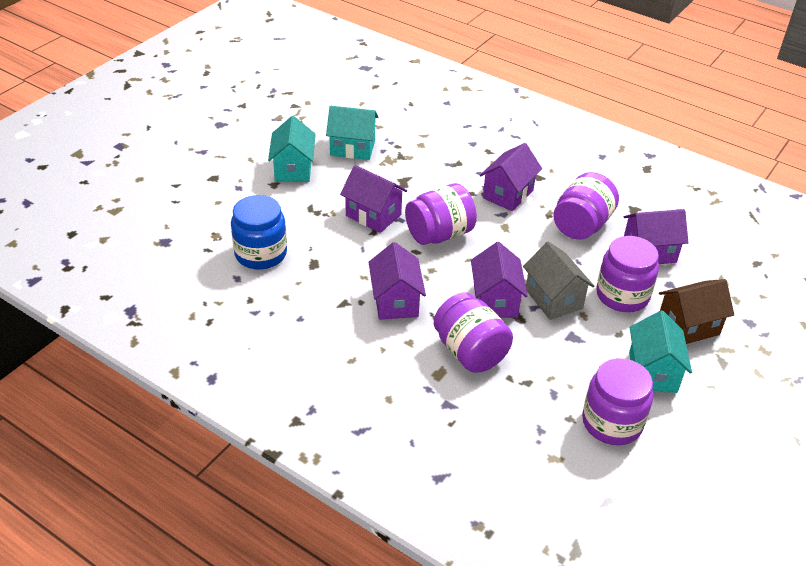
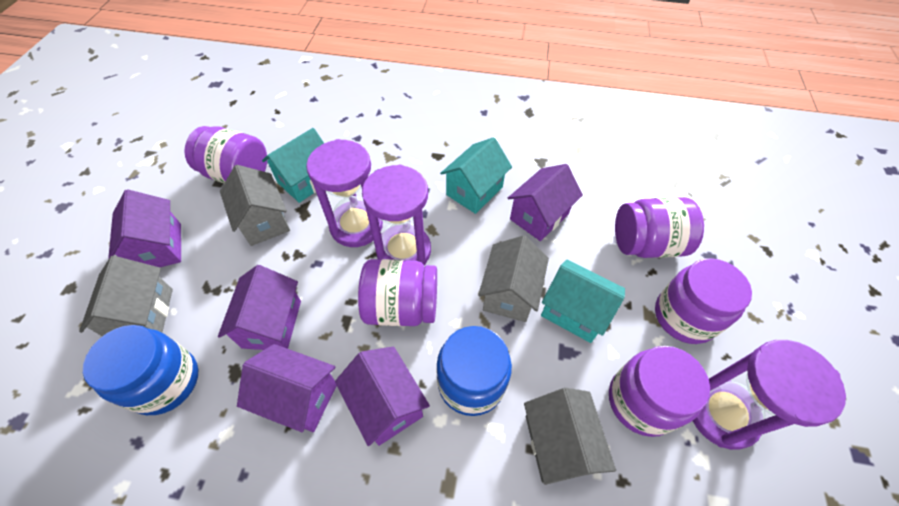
blue jar: [231,195,287,270] = 1 -> [83,325,198,415] [436,326,512,416] = 2
brown house: [659,279,734,344] = 1 -> none = 0
grey house: [523,241,594,320] = 1 -> [79,256,173,336] [220,165,290,246] [478,235,549,322] [524,388,616,485] = 4
purple hourglass: none = 0 -> [306,139,383,247] [362,165,431,265] [693,340,846,450] = 3

